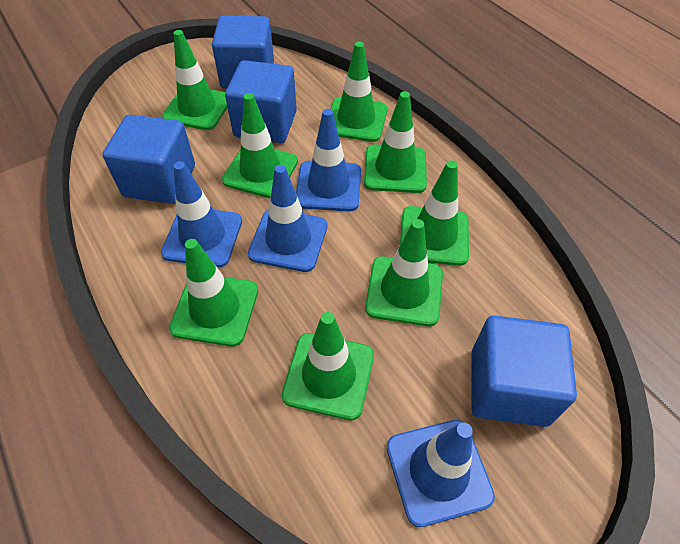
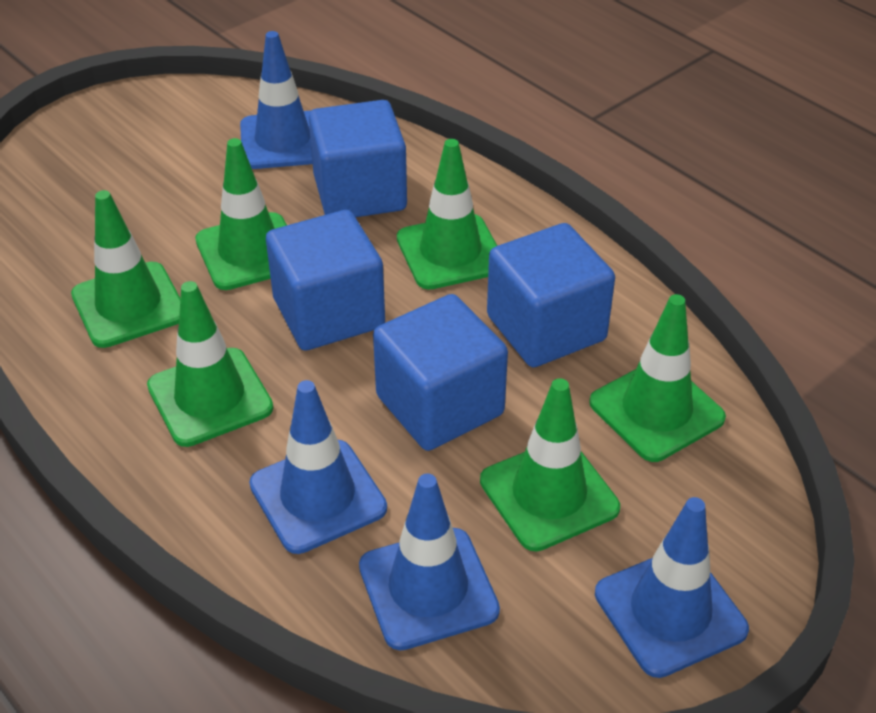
green traffic cone: [162,30,228,130] [169,239,258,347] [222,93,298,198] [282,312,374,420] [330,42,388,142] [364,91,427,193] [365,219,443,327] [400,160,469,266] = 8 -> [71,190,180,348] [147,281,273,447] [195,138,287,290] [397,139,497,290] [480,378,620,551] [589,294,726,462] = 6

